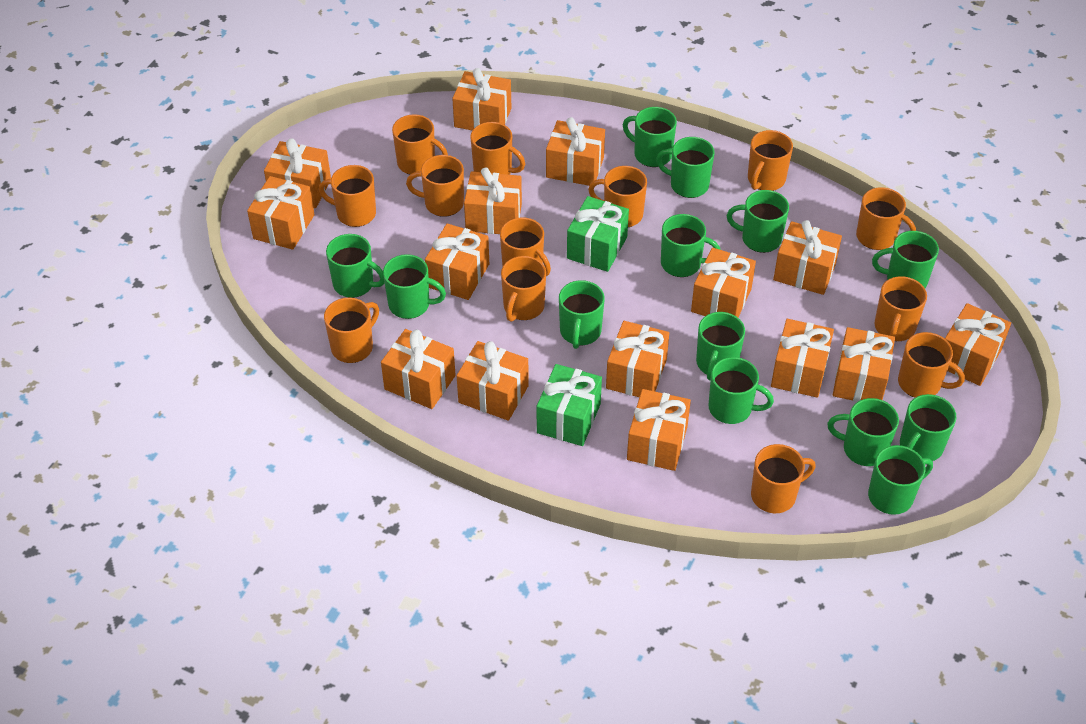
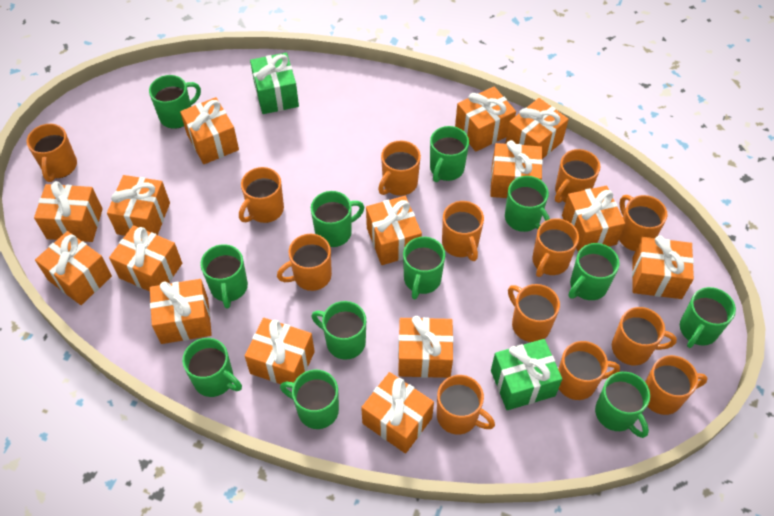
green mug: [326,234,385,298] [383,254,446,319] [559,280,605,349] [623,107,677,167] [656,137,715,198] [661,214,721,277] [696,312,745,380] [709,357,774,424] [727,190,789,253] [827,398,899,466] [868,445,933,515] [872,231,939,288] [900,394,956,461] = 13 -> [149,75,201,129] [182,338,242,397] [200,244,248,309] [280,370,339,429] [311,191,365,247] [312,301,366,360] [403,237,445,300] [430,126,469,182] [505,176,550,232] [568,243,620,300] [595,372,650,438] [680,287,736,348] = 12

